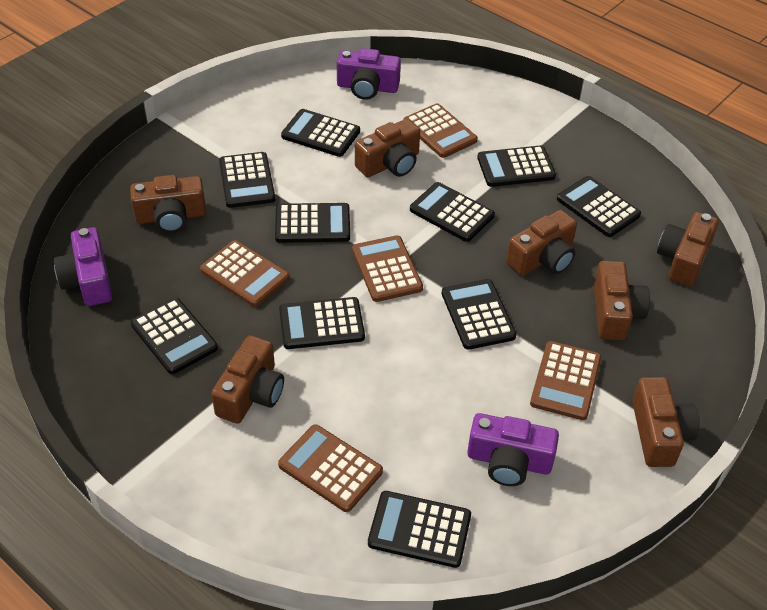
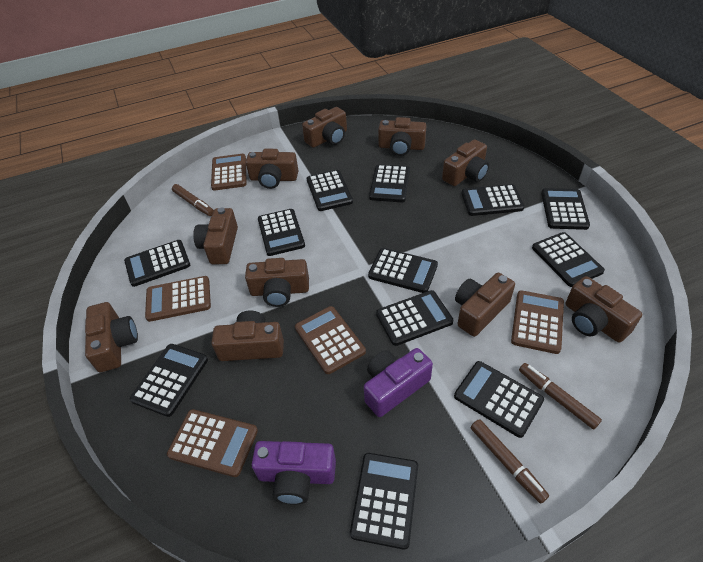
black calculator: [131,298,218,374] [219,152,275,208] [275,203,350,243] [279,297,365,349] [281,109,360,157] [368,491,471,568] [410,182,495,242] [442,279,516,350] [477,145,556,187] [557,176,641,237] = 10 -> [124,240,190,287] [130,344,208,417] [258,209,305,256] [307,170,353,211] [350,453,418,550] [368,248,438,293] [369,164,410,202] [376,290,454,346] [454,361,544,438] [461,184,524,216] [532,232,605,287] [541,188,590,230] = 12
brown camera: [130,175,206,233] [211,335,284,424] [355,119,420,177] [506,210,577,276] [594,261,650,340] [632,377,700,467] [657,212,719,286] = 7 -> [85,302,138,372] [193,207,238,264] [211,310,284,361] [245,258,309,307] [246,149,298,189] [302,107,347,148] [378,117,427,156] [442,139,489,186] [455,273,515,337] [566,276,642,342] = 10
brown marker: none = 0 -> [172,184,214,216] [471,419,549,503] [519,363,602,429] = 3
purple camera: [54,227,112,306] [337,48,401,100] [467,413,559,486] = 3 -> [252,441,336,505] [364,348,433,417] = 2

